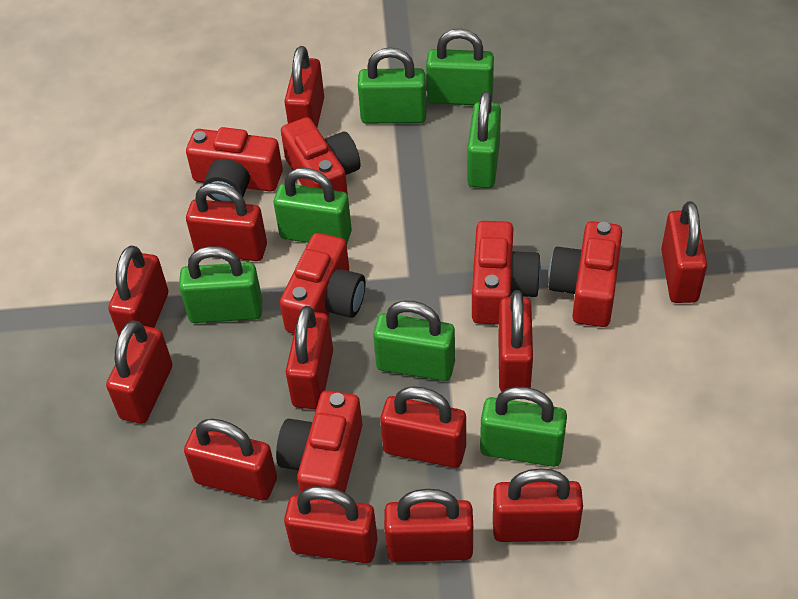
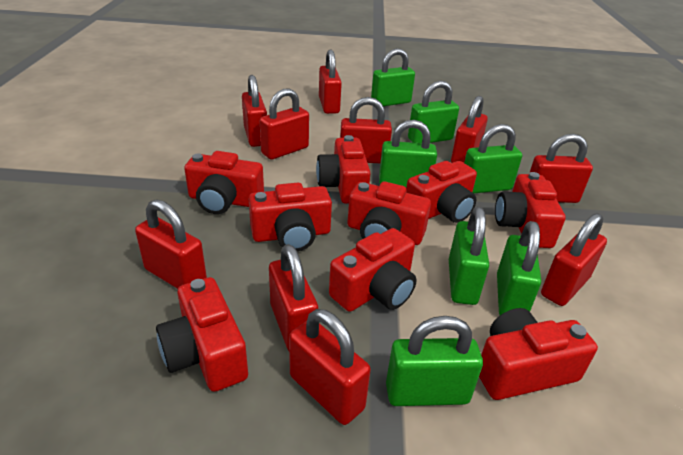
red camera: [186,127,283,203] [276,390,363,493] [280,233,365,334] [281,117,360,195] [472,221,541,325] [548,221,622,327] = 6 -> [156,277,248,392] [184,151,264,214] [249,183,332,251] [316,135,371,204] [329,228,417,312] [347,182,431,245] [406,161,477,223] [479,308,598,400] [495,172,566,248] = 9
red padlock: [106,320,173,424] [108,245,168,336] [184,419,277,501] [186,183,267,261] [284,46,324,127] [284,486,378,563] [286,306,333,409] [380,386,466,468] [384,489,473,562] [493,468,583,542] [498,290,533,392] [661,201,707,303] = 12 -> [135,199,207,289] [242,75,267,147] [260,89,309,159] [269,244,318,351] [289,309,371,425] [319,50,342,114] [340,97,392,163] [451,96,488,163] [530,134,593,203] [541,213,607,306] = 10

